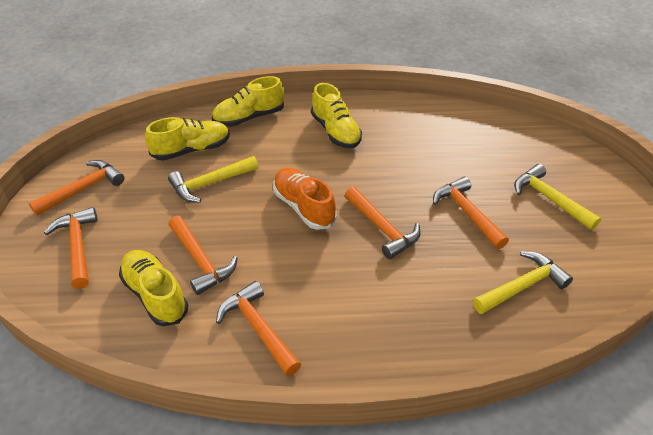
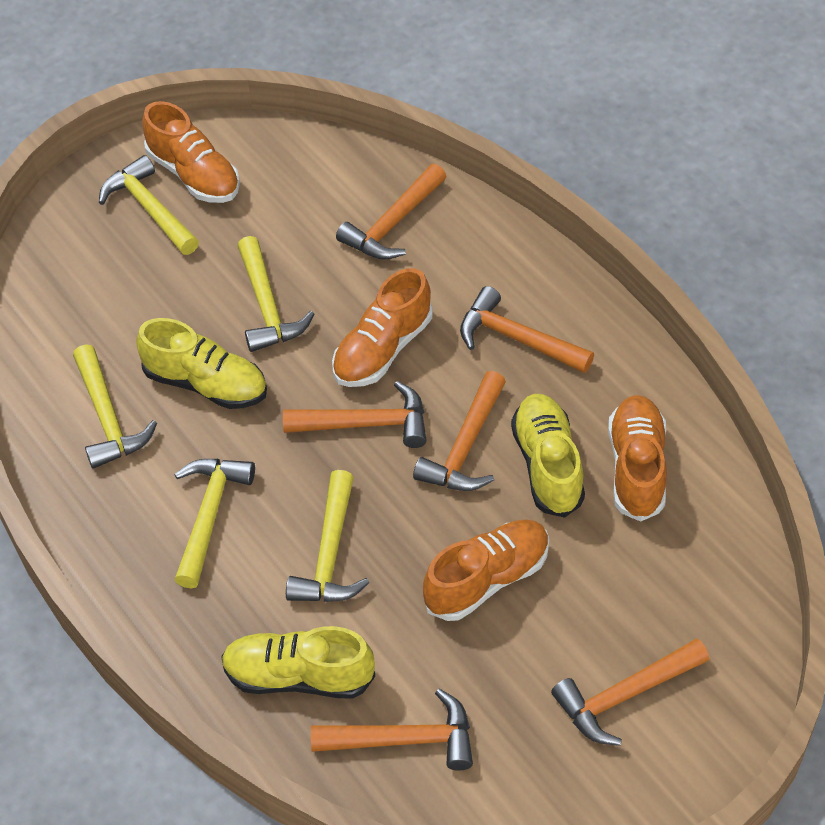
orange shoe: [273,168,336,230] = 1 -> [142,101,240,203] [332,268,433,387] [423,520,549,621] [608,395,667,522] = 4
yellow hammer: [168,156,258,203] [473,251,573,314] [514,164,601,230] = 3 -> [73,344,157,469] [99,155,199,255] [174,459,255,589] [238,236,314,352] [286,470,369,602] = 5
yellow shoe: [119,250,188,326] [145,117,230,161] [212,76,284,127] [311,83,362,148] = 4 -> [136,318,267,409] [221,626,375,699] [511,394,585,518] = 3

